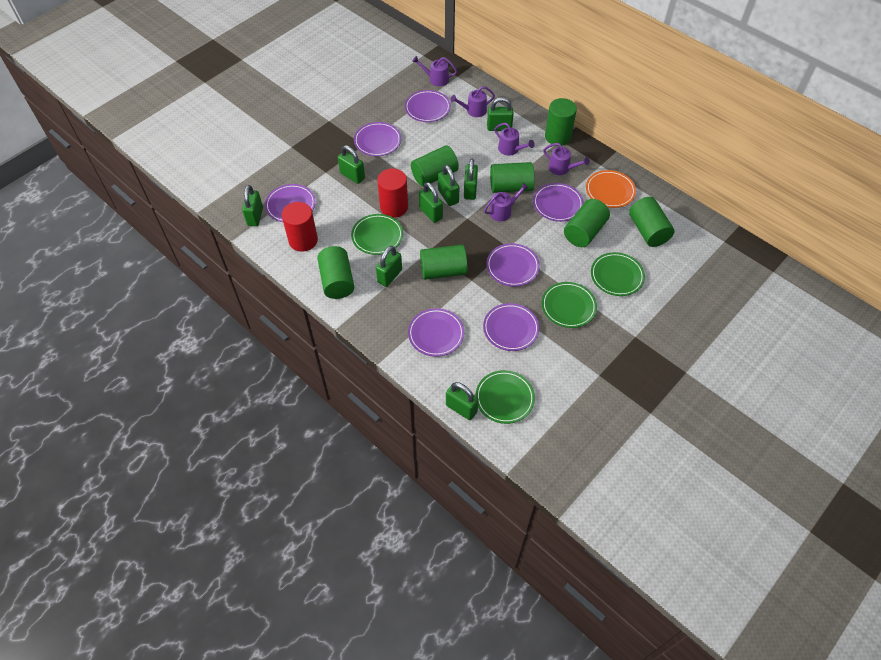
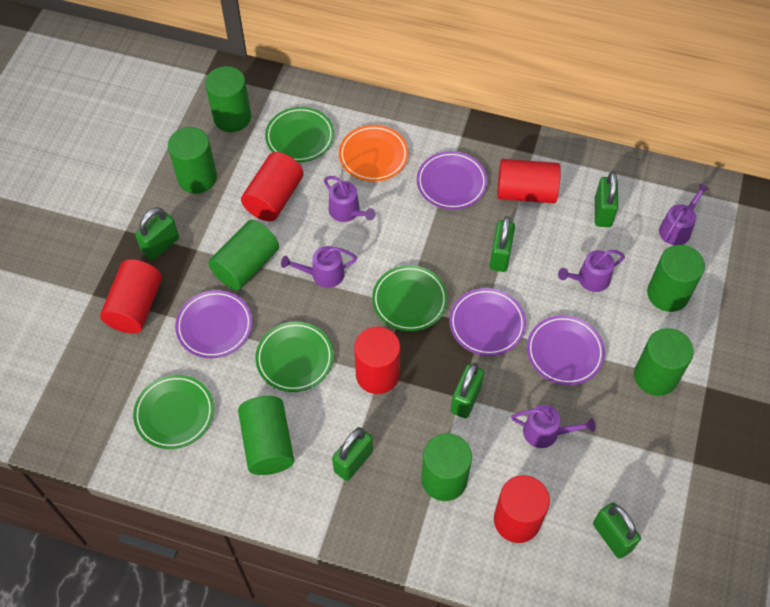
green padlock: [242,185,263,226] [338,145,365,184] [376,246,402,287] [419,182,443,223] [438,165,460,206] [446,382,479,420] [464,158,478,200] [487,97,514,131] = 8 -> [135,207,179,260] [332,427,373,481] [451,363,484,418] [489,216,515,272] [593,503,641,559] [595,172,618,227] = 6
purple plate: [265,184,316,222] [354,122,401,156] [405,90,451,122] [408,308,464,357] [483,303,539,351] [486,243,540,287] [533,183,584,222] = 7 -> [175,290,252,358] [417,151,488,210] [449,288,526,356] [527,315,605,385] = 4
red cylinder: [282,202,318,252] [377,168,408,218] = 2 -> [100,259,162,334] [241,152,304,221] [354,327,400,394] [494,475,550,543] [497,159,561,203] = 5

